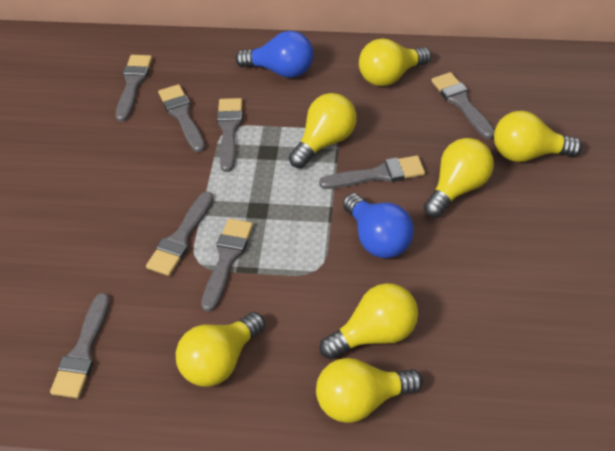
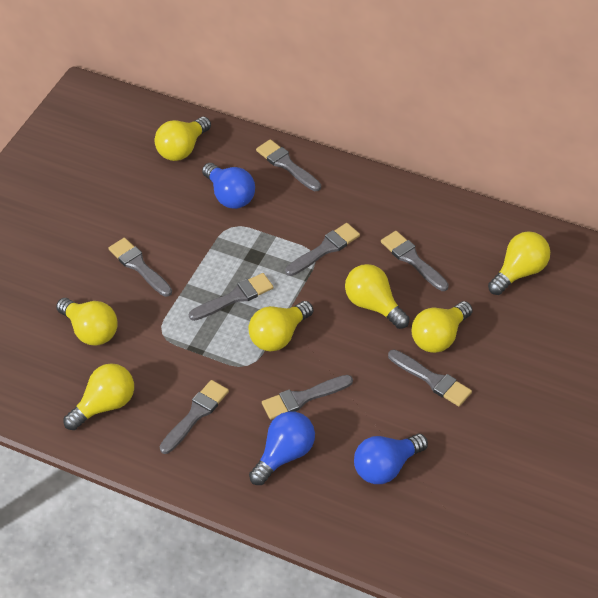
blue light bulb: [235,31,314,78] [343,193,414,258] = 2 -> [202,163,255,209] [249,411,315,485] [354,434,428,484] = 3

